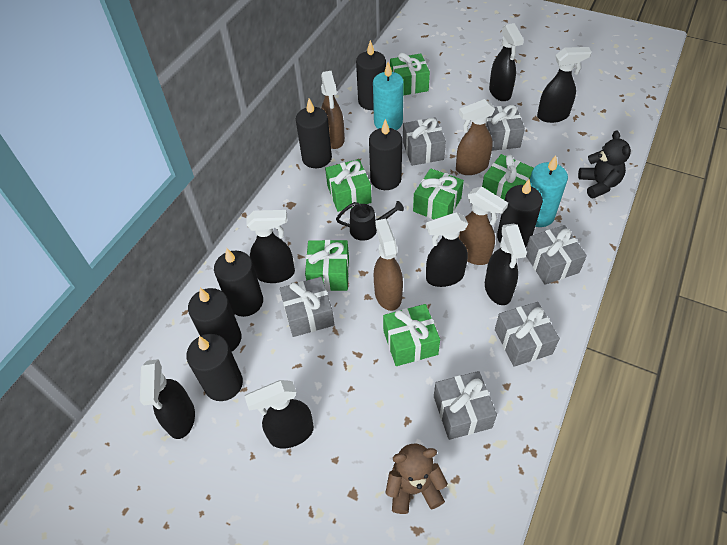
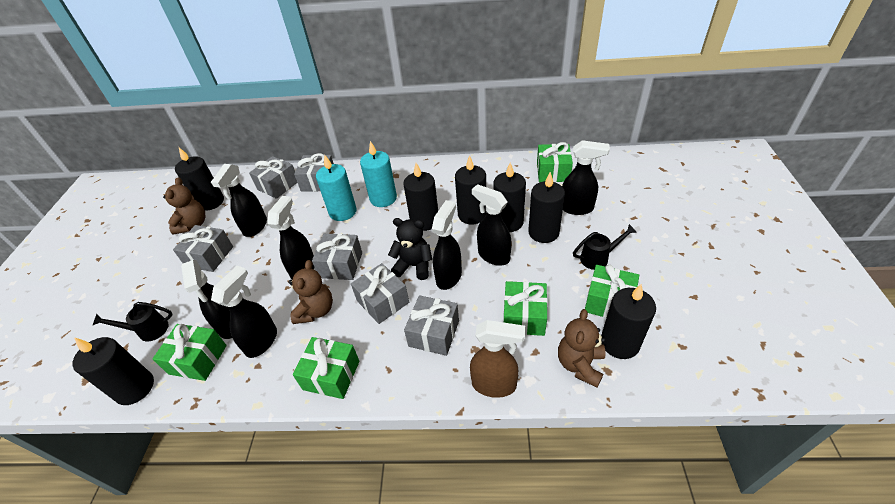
black watering can: [336,201,404,241] = 1 -> [92,302,173,342] [573,224,637,270] = 2
brown spray bottle: [321,71,345,149] [374,219,403,311] [456,99,495,175] [458,186,508,265] = 4 -> [470,320,525,398] = 1
brown teddy bear: [385,444,448,514] = 1 -> [163,177,205,234] [288,260,333,324] [558,309,606,388] = 3
green gift: [305,240,349,291] [325,159,372,212] [383,304,440,366] [390,53,430,96] [413,168,464,219] [482,154,534,200] = 6 -> [152,324,227,381] [293,337,359,399] [504,281,548,336] [537,142,573,182] [585,265,639,318] = 5

